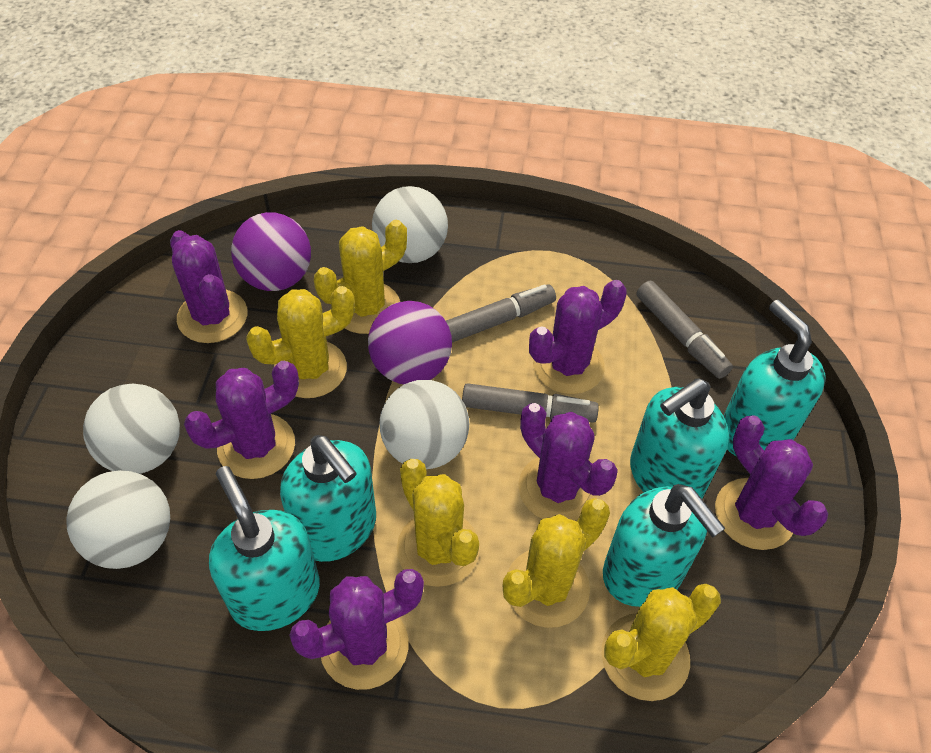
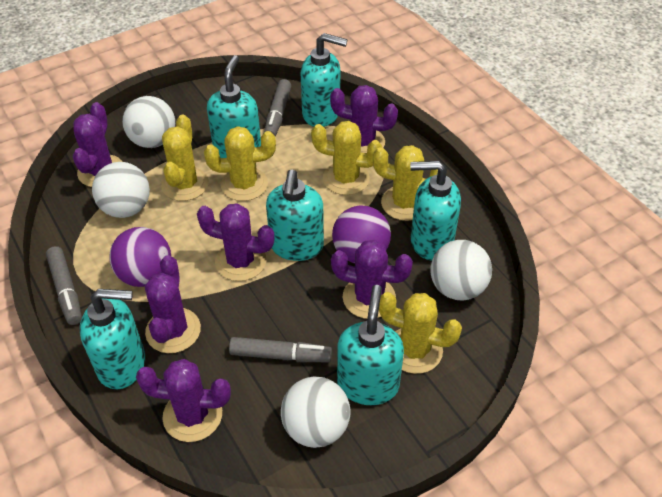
turquoise soap dispenser: [209,466,320,631] [280,435,376,562] [603,484,725,607] [630,378,729,499] [723,300,826,456] = 5 -> [79,289,145,389] [207,55,261,158] [266,170,324,261] [301,33,348,127] [337,285,404,405] [410,161,461,261] = 6

